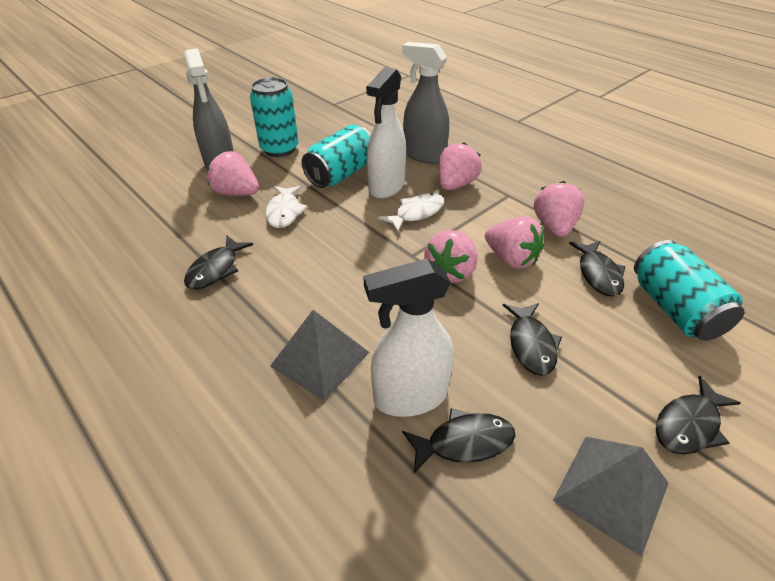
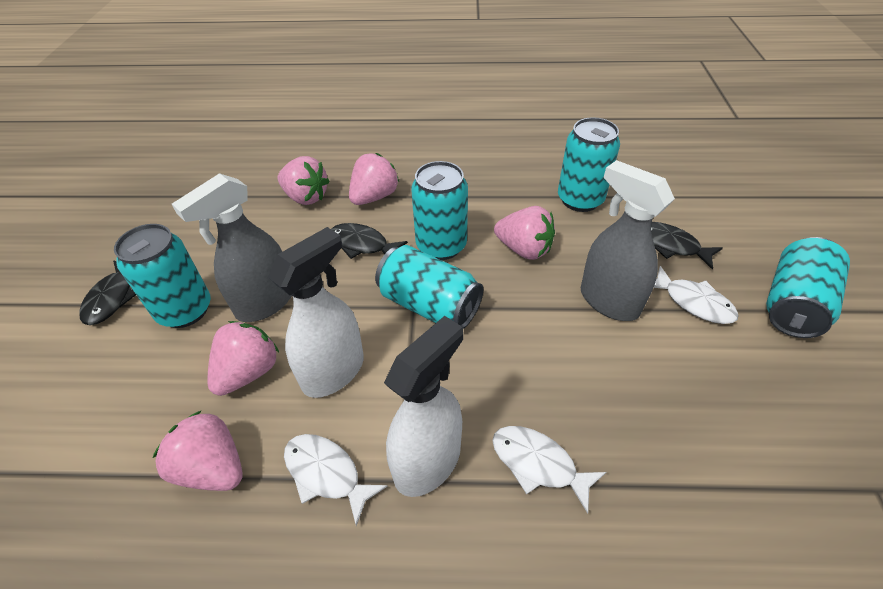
black fish: [184,236,253,289] [402,409,515,473] [503,303,562,376] [569,241,625,297] [656,376,741,455] = 5 -> [79,260,136,325] [331,223,408,259] [651,222,723,269] = 3
grey pyramid: [270,310,370,401] [553,437,669,557] = 2 -> none = 0
turquoise can: [250,77,299,157] [302,124,371,188] [634,240,745,341] = 3 -> [114,224,211,328] [375,245,483,329] [411,161,468,260] [558,117,620,212] [766,237,850,338] = 5
white fish: [265,186,308,228] [378,193,444,233] = 2 -> [284,434,388,526] [492,426,606,514] [654,266,739,324] = 3

